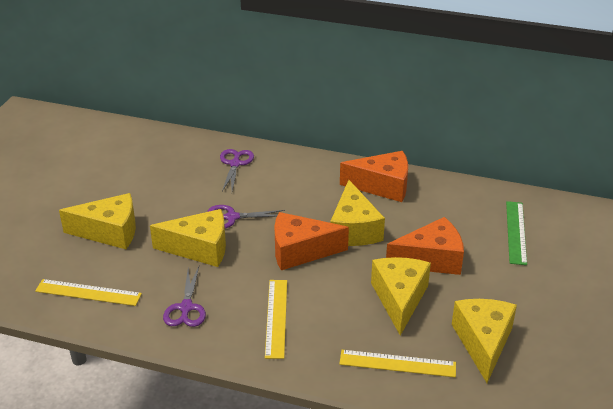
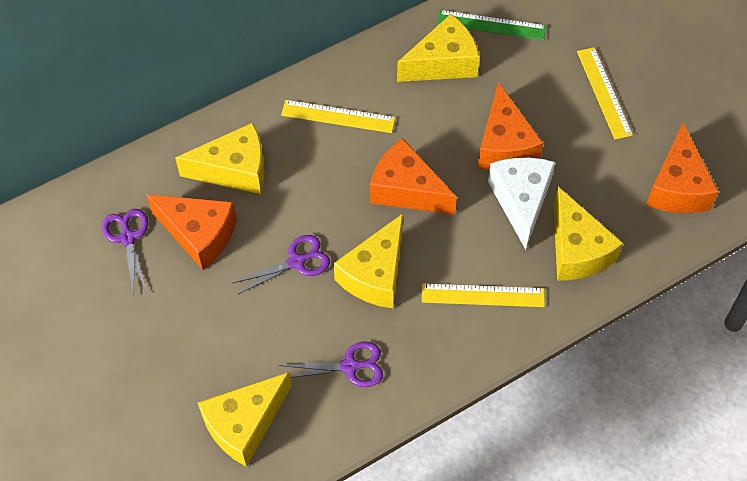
orange cheese: [274,212,349,270] [340,151,408,202] [386,217,464,275] = 3 -> [146,194,237,270] [370,138,457,215] [477,82,543,170] [646,123,719,213] = 4
white cheese: none = 0 -> [488,157,555,250] = 1

